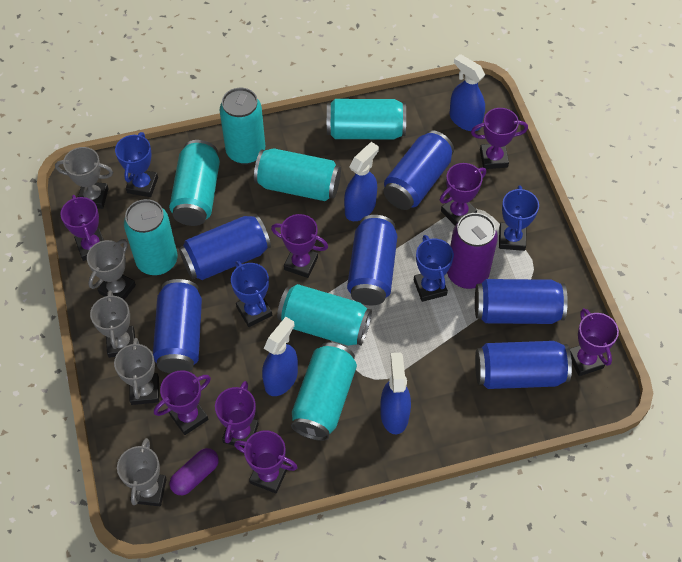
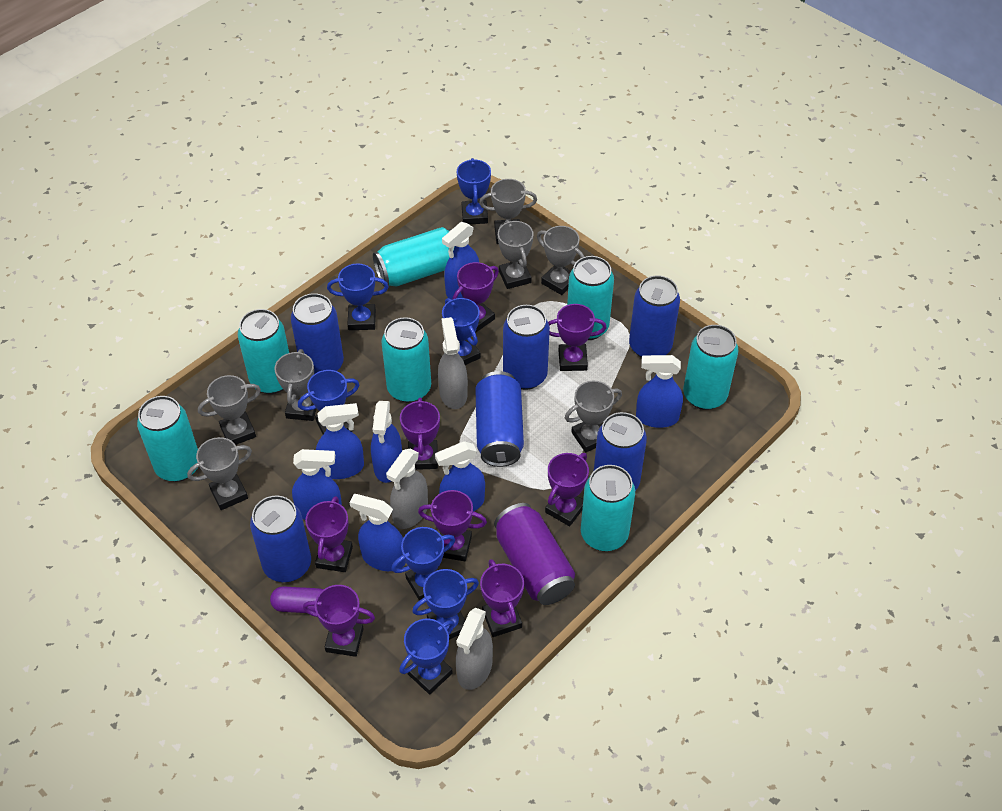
blue spray bottle: [262,317,298,396] [344,142,379,221] [380,353,411,435] [450,54,485,131] = 4 -> [292,449,342,520] [316,403,364,479] [349,494,406,571] [371,401,402,483] [435,441,485,511] [442,222,479,299] [636,355,683,428] = 7
blue trophy: [115,132,158,197] [231,261,272,327] [414,235,454,302] [499,185,539,251] = 4 -> [298,370,359,434] [327,264,389,330] [391,527,455,601] [399,619,455,695] [412,569,479,640] [442,298,481,365] [457,158,491,224] = 7
grey spray bottle: none = 0 -> [386,449,428,529] [438,317,468,409] [456,608,493,690] = 3
grey trophy: [55,147,113,209] [87,239,136,300] [90,291,135,358] [114,338,159,405] [117,438,167,506] = 5 -> [187,437,252,510] [198,375,261,445] [274,349,317,421] [479,179,537,244] [498,220,533,289] [537,226,585,295] [565,381,622,453] = 7

